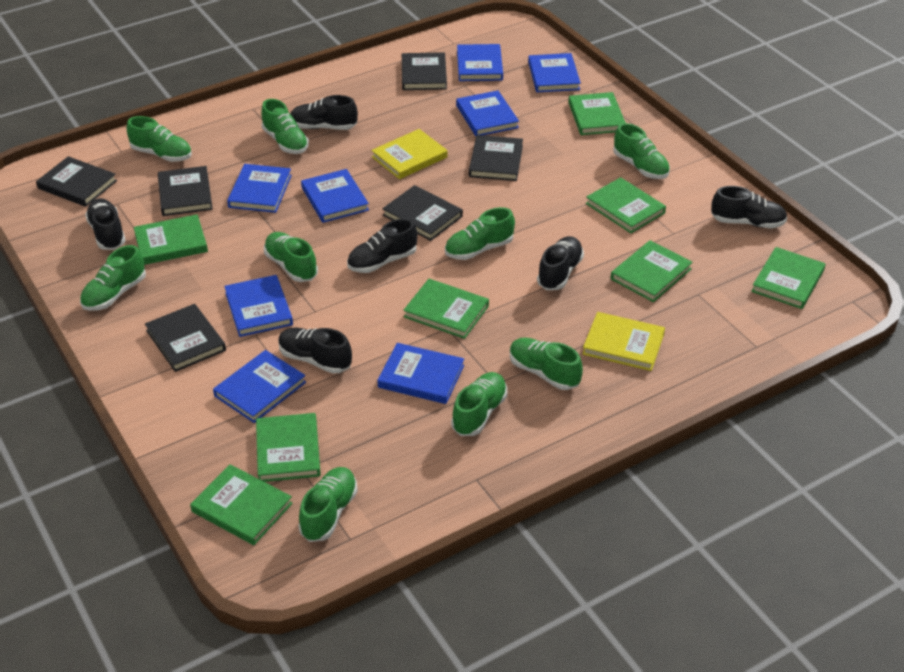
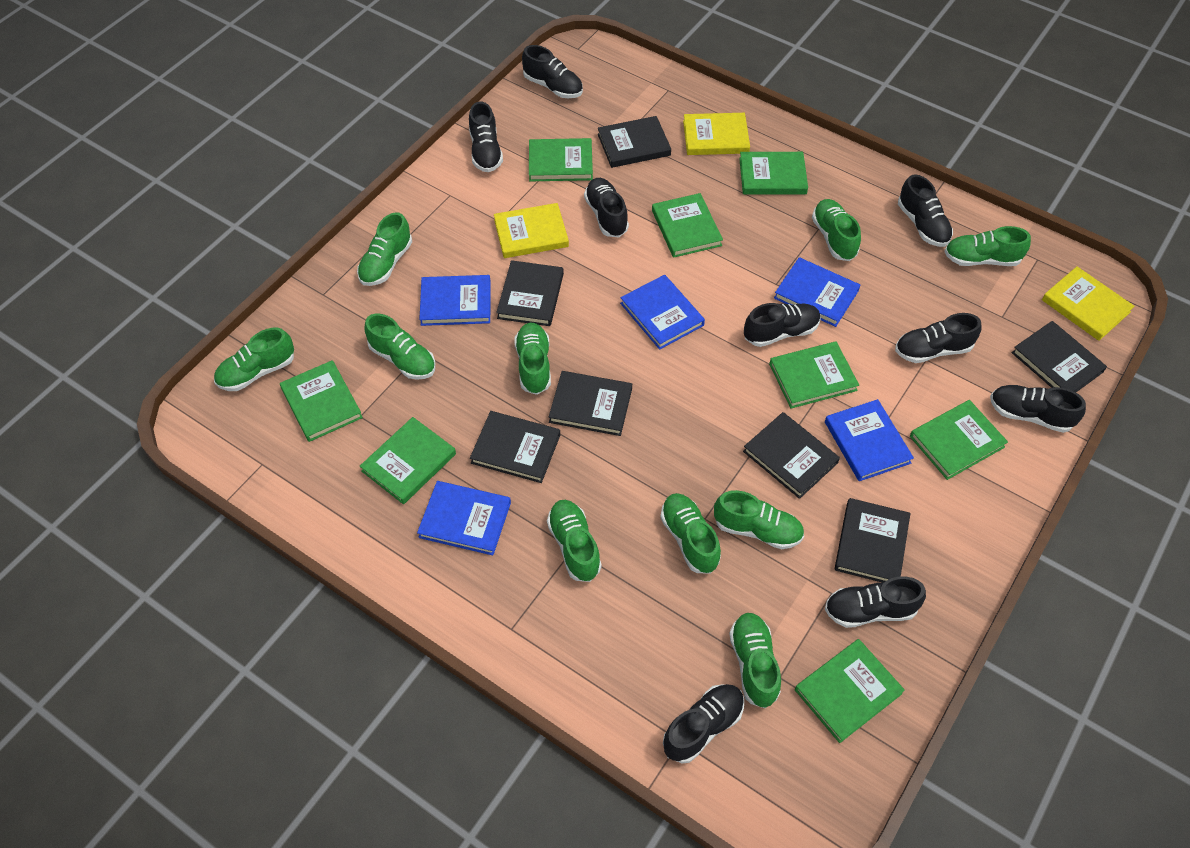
black book: [36,156,117,207] [145,304,226,372] [158,166,213,216] [382,185,463,241] [402,52,447,90] [469,135,523,181] = 6 -> [470,411,560,483] [496,260,564,326] [549,371,632,436] [598,116,671,168] [743,412,840,499] [835,498,910,583] [1012,321,1107,392] = 7
black shoe: [85,198,126,250] [278,328,352,374] [290,95,358,130] [347,219,417,273] [537,236,584,290] [711,186,787,228] = 6 -> [469,101,503,172] [522,45,583,98] [584,178,629,237] [663,684,744,763] [744,303,821,347] [825,577,926,628] [895,313,982,363] [898,174,953,247] [990,385,1086,433] = 9
blue book: [213,350,306,423] [224,275,293,337] [227,164,292,213] [301,169,369,223] [377,343,464,404] [456,90,519,136] [457,44,503,81] [528,53,581,92] = 8 -> [417,481,511,555] [419,275,491,326] [620,275,705,350] [774,257,860,327] [825,399,914,481] = 5
green shoe: [80,245,146,311] [127,116,192,162] [261,99,309,154] [264,232,318,282] [298,467,358,542] [445,207,515,260] [451,372,507,436] [510,337,583,390] [613,123,670,179] = 9 -> [214,328,294,391] [357,212,412,286] [364,313,435,380] [514,322,551,395] [547,500,602,582] [660,493,721,573] [714,490,804,549] [729,613,781,708] [812,199,861,261] [944,226,1031,266] = 10
yellow book: [371,129,448,179] [582,312,665,371] = 2 -> [494,203,569,258] [683,113,750,155] [1042,266,1134,341] = 3

